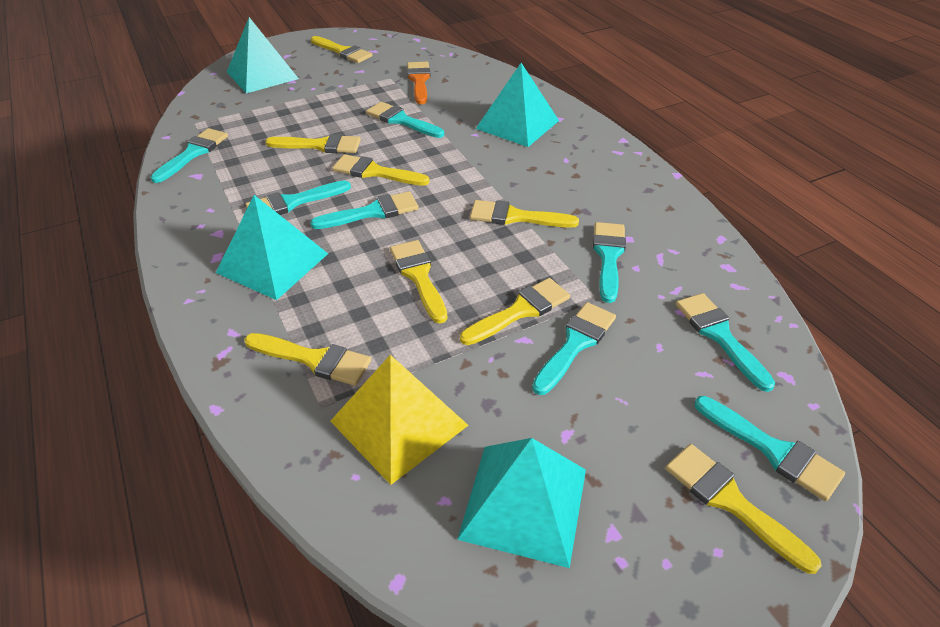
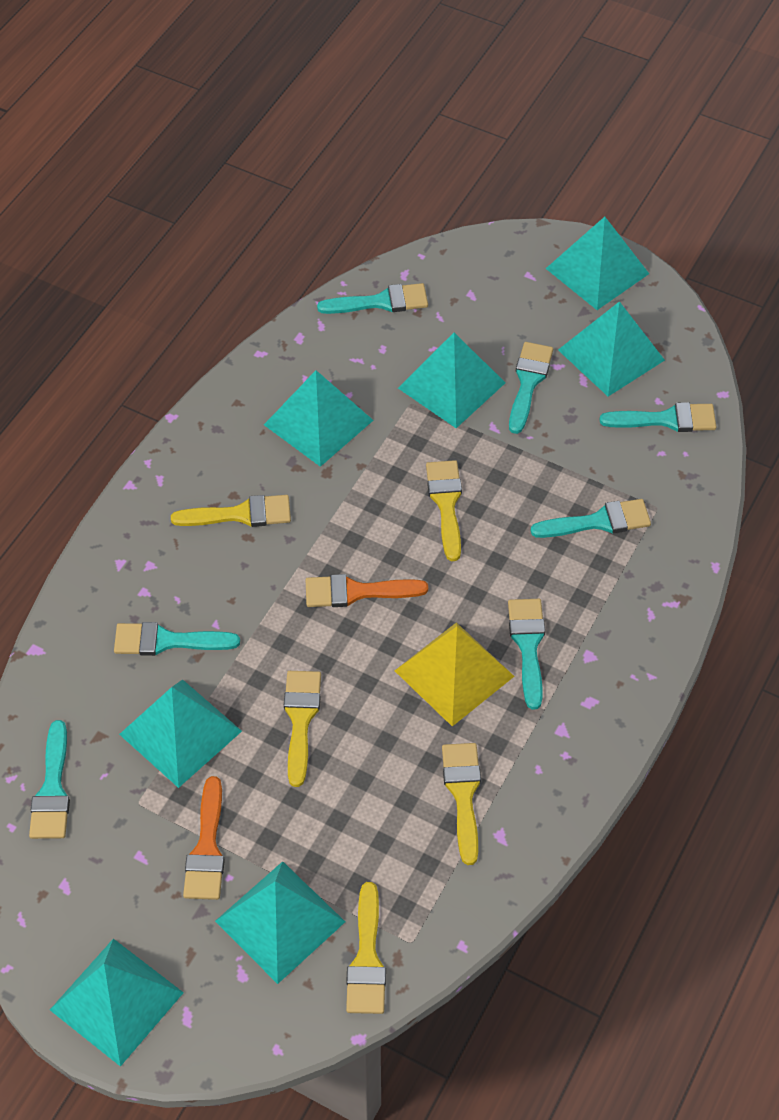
orange brush: [407,62,430,104] = 1 -> [183,776,225,900] [306,574,428,607] = 2
turquoise brush: [151,128,228,183] [246,180,351,215] [310,191,419,229] [366,102,444,138] [532,302,616,395] [593,222,626,303] [676,293,775,392] [694,396,845,501] = 8 -> [29,720,70,839] [114,622,240,656] [317,283,428,314] [508,599,545,709] [509,342,553,434] [530,499,651,538] [600,402,716,432] = 7
turquoise pyramid: [216,195,328,300] [227,17,299,93] [457,438,586,568] [476,63,559,147] = 4 -> [50,939,184,1067] [119,680,242,788] [215,861,345,984] [264,370,374,467] [398,333,505,428] [546,217,649,310] [558,301,665,396] = 7
yellow brush: [245,333,371,386] [265,134,361,153] [311,36,372,63] [332,154,430,186] [390,240,448,323] [460,278,570,345] [470,200,579,228] [665,444,822,574] = 8 -> [171,495,291,527] [284,671,321,787] [346,882,386,1014] [426,460,462,561] [442,743,481,865] = 5

